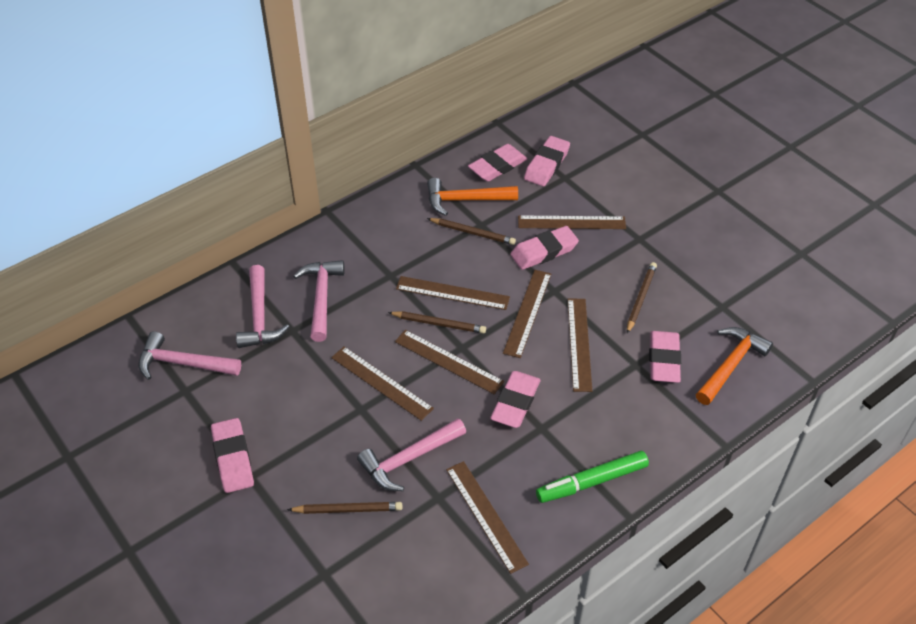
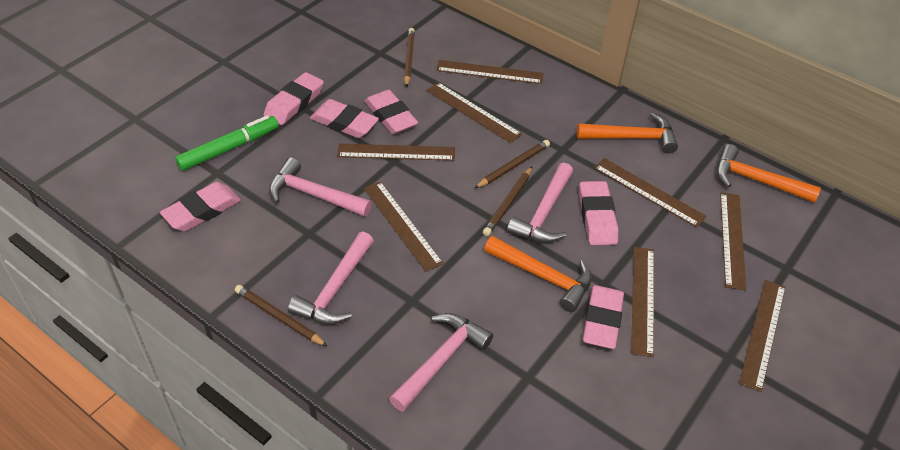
brown ruler: [331,346,434,421] [395,330,504,394] [396,276,510,310] [446,461,529,574] [503,270,551,358] [518,215,626,229] [568,299,592,392] = 7 -> [337,144,455,161] [364,181,443,272] [427,82,522,143] [436,60,544,84] [594,158,707,227] [631,247,654,357] [720,193,746,291] [739,280,786,392] = 8
orange hammer: [427,178,518,216] [696,327,773,405] = 2 -> [484,236,592,312] [577,112,678,153] [716,144,821,203] = 3

